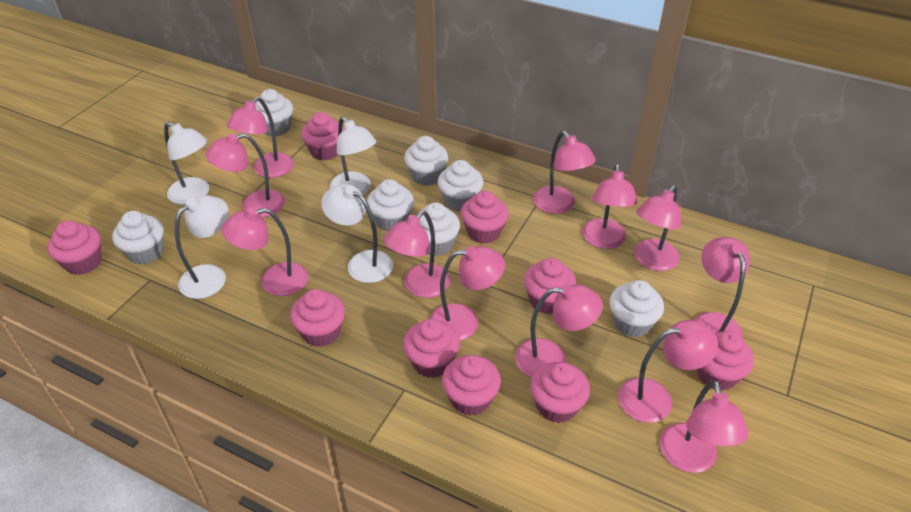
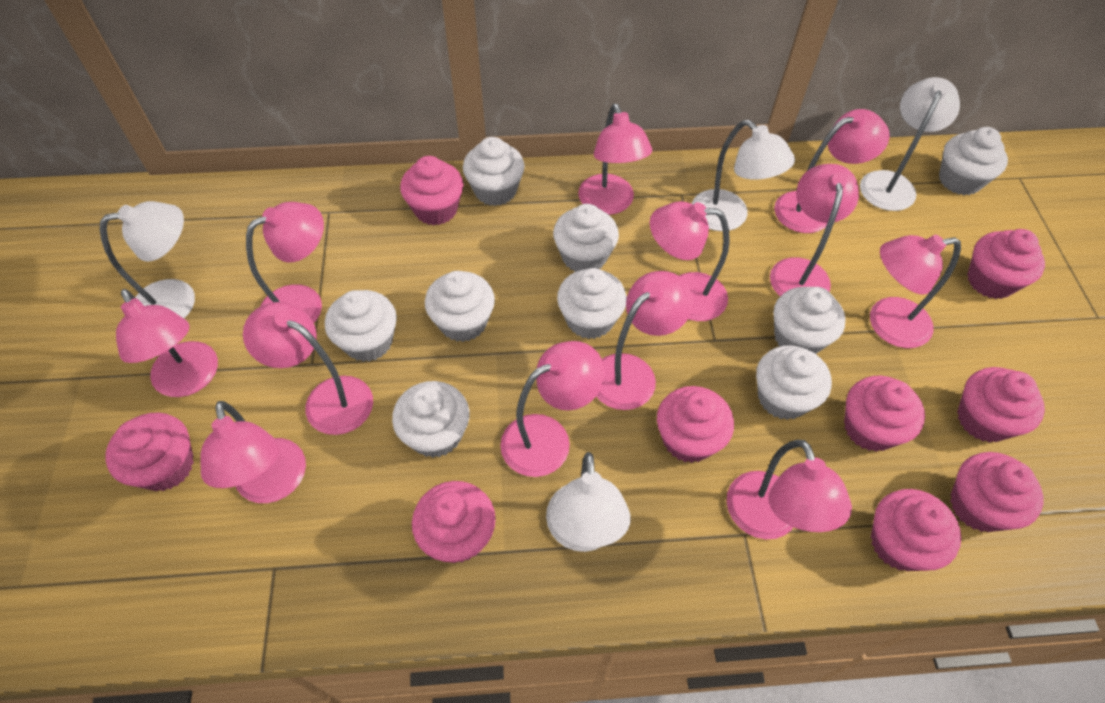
white cupcake: [112,211,164,265] [255,89,293,136] [367,179,414,231] [404,136,448,186] [416,202,460,256] [438,160,483,211] [609,280,664,337] = 7 -> [325,290,397,362] [392,381,469,458] [425,271,495,342] [463,137,525,206] [553,204,619,272] [557,268,627,339] [756,345,832,420] [774,287,846,354] [939,127,1008,195] = 9

